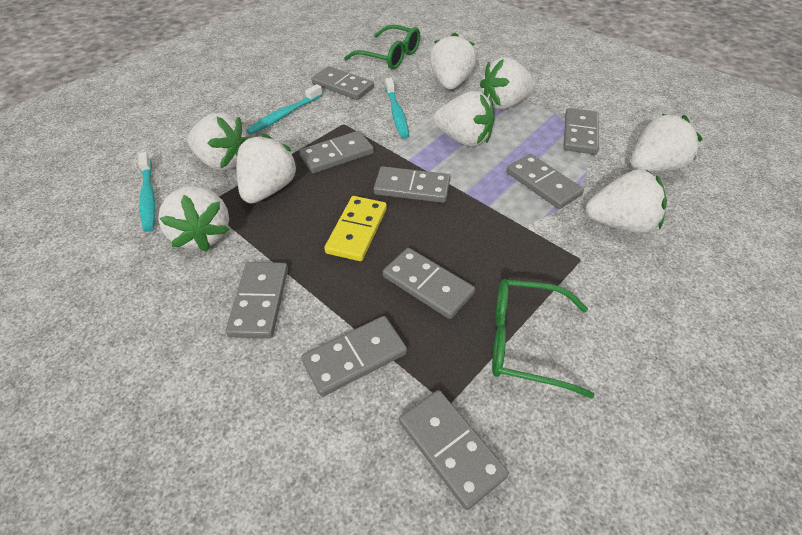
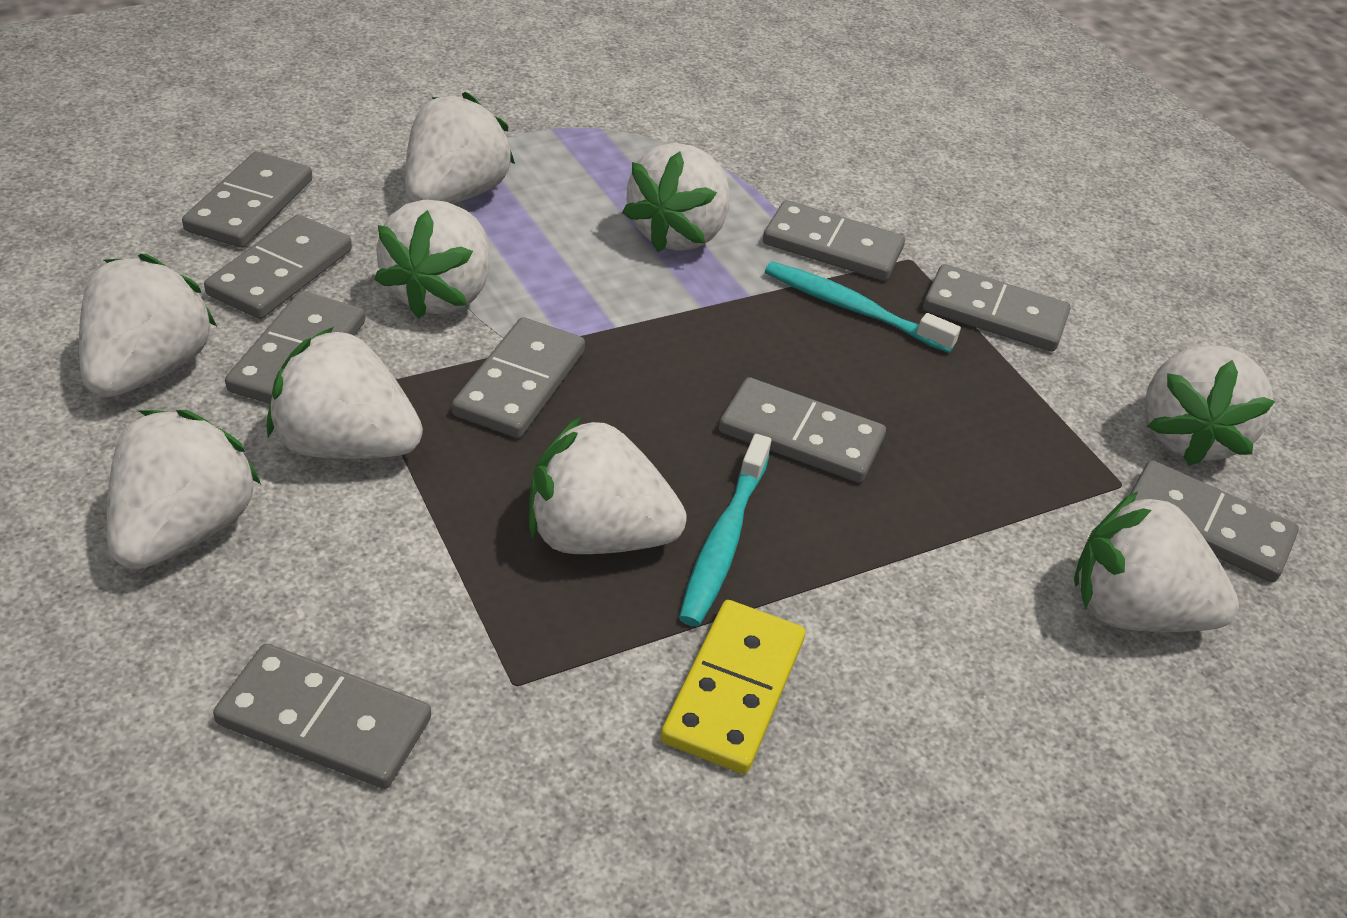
green glasses: [344,25,420,69] [492,279,594,398] = 2 -> none = 0
turquoise toothbrush: [138,152,155,232] [246,84,322,135] [385,78,409,139] = 3 -> [679,434,771,626] [765,261,961,353] = 2
white strawberry: [158,186,229,252] [187,113,248,171] [237,134,299,203] [430,33,476,89] [433,91,495,147] [480,57,536,110] [586,169,667,233] [631,114,702,172] = 8 -> [79,254,217,397] [107,410,261,570] [266,327,423,459] [374,200,490,319] [405,92,515,204] [529,416,687,554] [622,143,730,252] [1074,491,1239,632] [1145,345,1275,466] = 9

